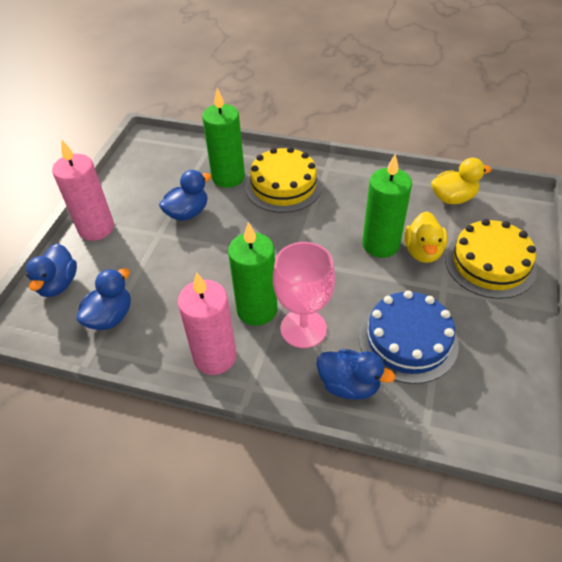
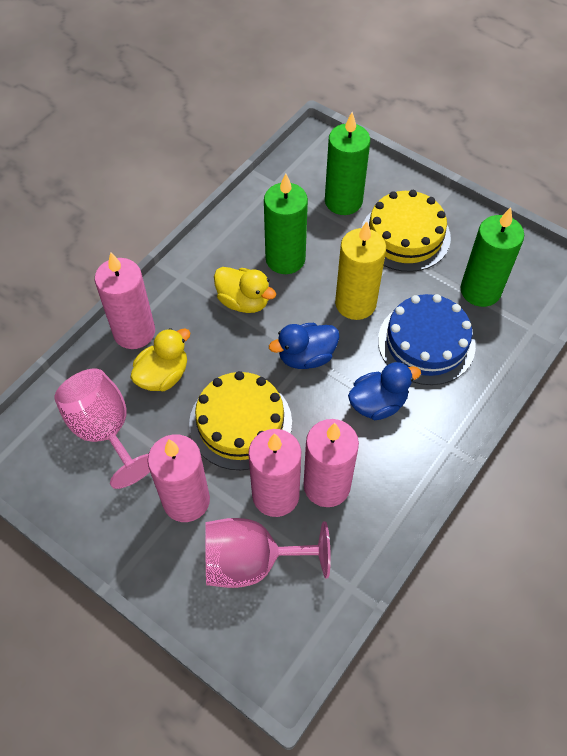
blue duck: [26,243,77,297] [76,268,131,330] [159,170,211,221] [316,349,395,400] = 4 -> [269,323,339,369] [348,362,421,420] = 2
pink candle: [52,140,114,241] [178,273,237,375] = 2 -> [95,252,155,349] [147,434,210,522] [248,429,301,517] [304,419,359,507] = 4
pink goblet: [273,242,335,348] = 1 -> [54,368,150,489] [205,518,331,588] = 2
yellow candle: none = 0 -> [335,221,386,320] = 1

